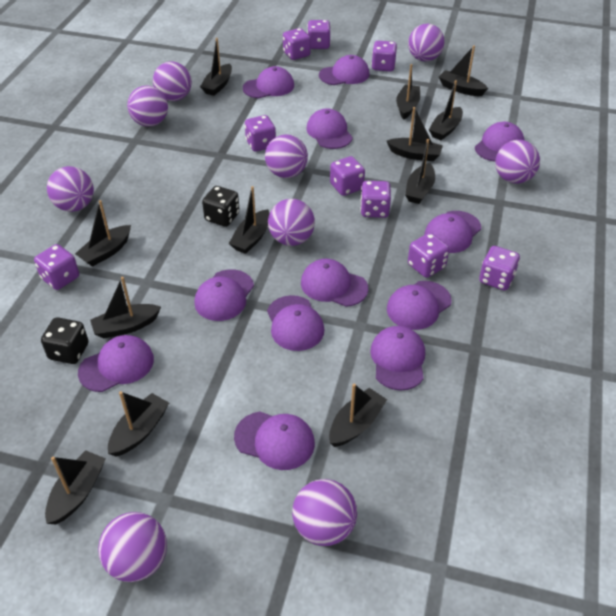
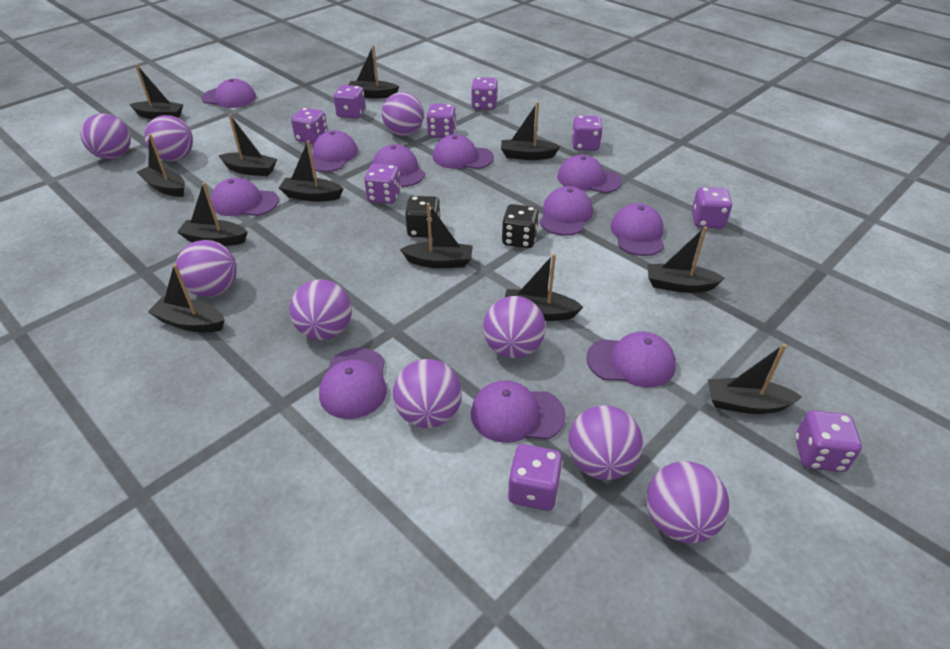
purple cap: [78,335,154,392] [194,269,254,321] [234,412,315,470] [243,66,294,98] [267,295,324,351] [301,259,368,307] [306,108,353,149] [319,55,370,85] [370,326,425,391] [387,281,452,330] [424,211,481,253] [475,122,525,162] = 12 -> [201,79,256,108] [211,178,279,216] [310,130,358,172] [319,348,387,419] [372,144,425,187] [433,134,494,169] [471,380,566,443] [539,186,593,236] [557,155,622,193] [586,332,676,388] [611,203,664,256] = 11

